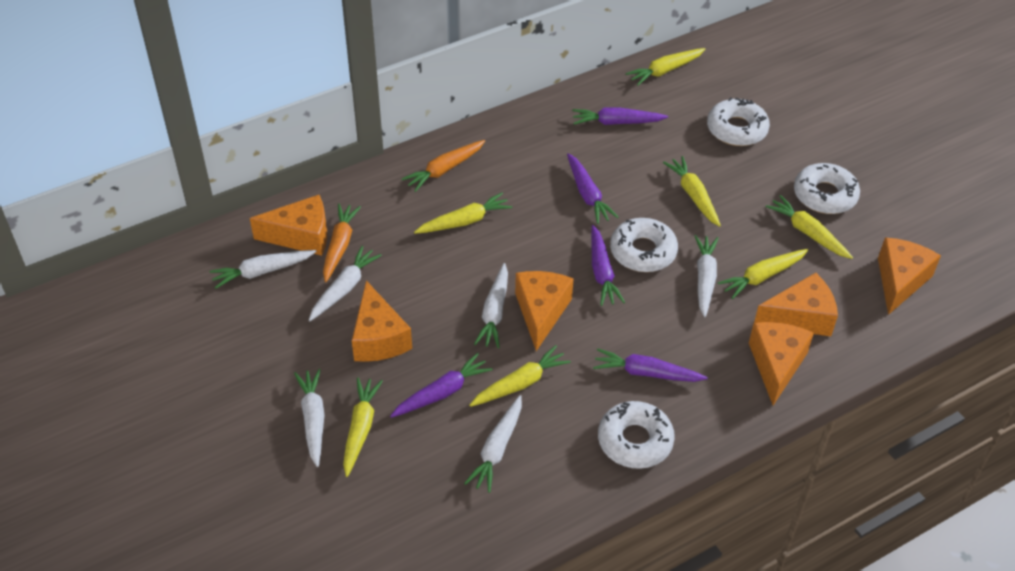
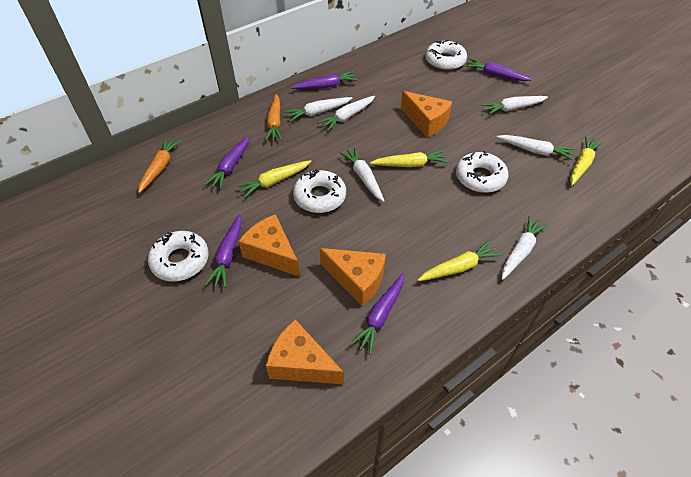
orange cheese: [250,195,327,256] [352,280,412,362] [515,271,574,351] [749,322,814,406] [754,273,838,336] [878,238,941,315] = 6 -> [238,214,300,277] [266,319,344,384] [319,248,386,306] [401,91,452,137] = 4
yellow carrot: [343,378,383,477] [414,193,512,234] [469,345,571,407] [626,48,705,86] [663,156,721,227] [718,249,808,299] [766,195,853,259] = 7 -> [236,160,311,198] [370,150,449,167] [418,240,502,281] [570,136,603,186] = 4

